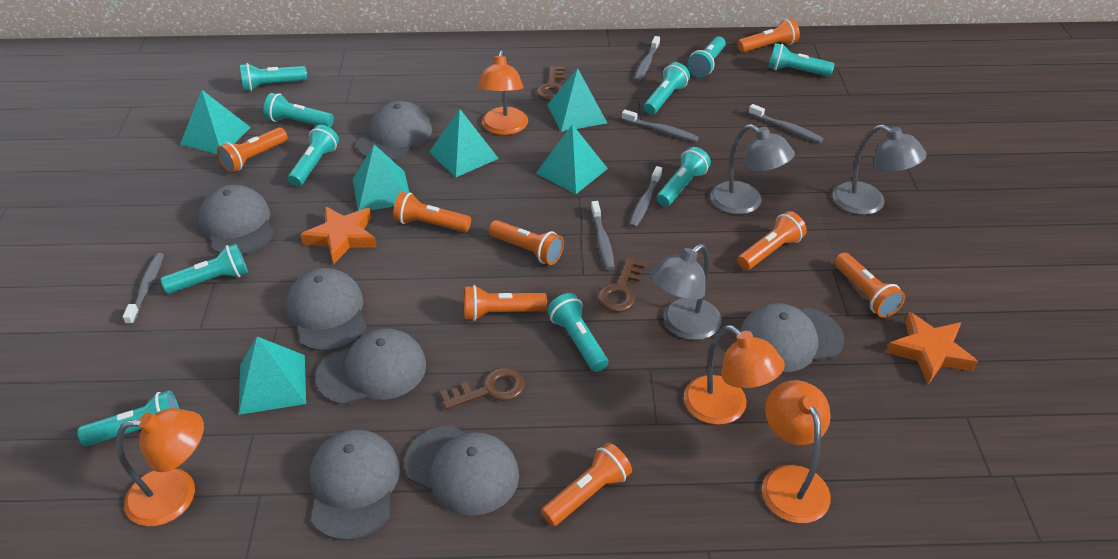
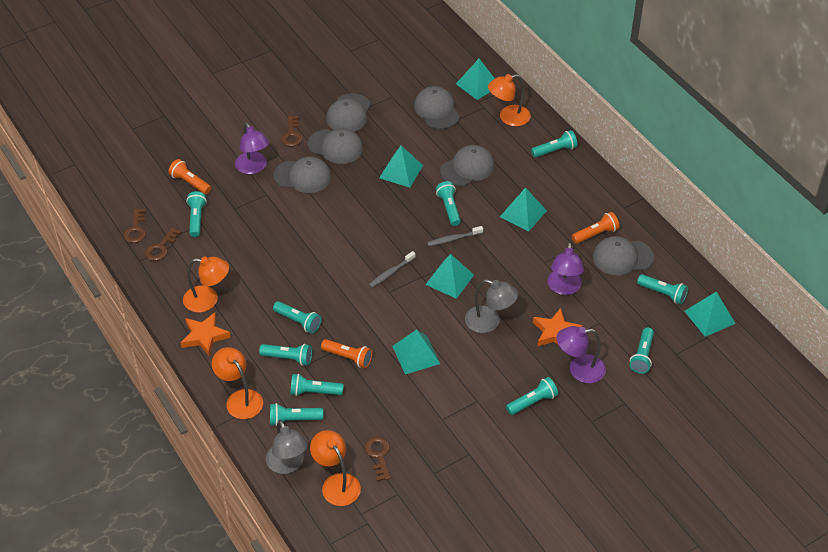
brown key: [440,368,525,410] [536,66,565,101] [597,258,646,312] = 3 -> [123,208,146,243] [145,227,182,261] [281,116,302,147] [364,436,390,481] = 4
grey cap: [198,185,274,255] [286,268,367,351] [310,430,400,541] [315,328,426,405] [357,101,432,161] [405,425,519,516] [740,303,844,372] = 7 -> [274,157,331,193] [308,128,363,164] [326,93,371,132] [414,86,460,129] [440,145,494,187] [593,236,654,275] = 6
grey lamp: [650,244,721,340] [710,124,795,214] [833,125,927,215] = 3 -> [266,420,308,474] [465,279,518,333] = 2
grey toothbrush: [123,253,164,325] [591,201,614,270] [622,110,699,142] [629,166,662,228] [634,36,660,82] [748,104,823,143] = 6 -> [369,251,416,288] [427,226,483,246] = 2
orange flashlight: [217,127,288,173] [393,192,471,232] [464,285,547,321] [489,220,564,265] [541,443,632,526] [737,18,800,53] [737,211,807,270] [834,253,905,318] = 8 -> [168,159,211,194] [321,339,373,368] [572,212,620,244] = 3
purple lamp: none = 0 -> [235,122,269,174] [547,242,584,295] [557,326,606,383] = 3

